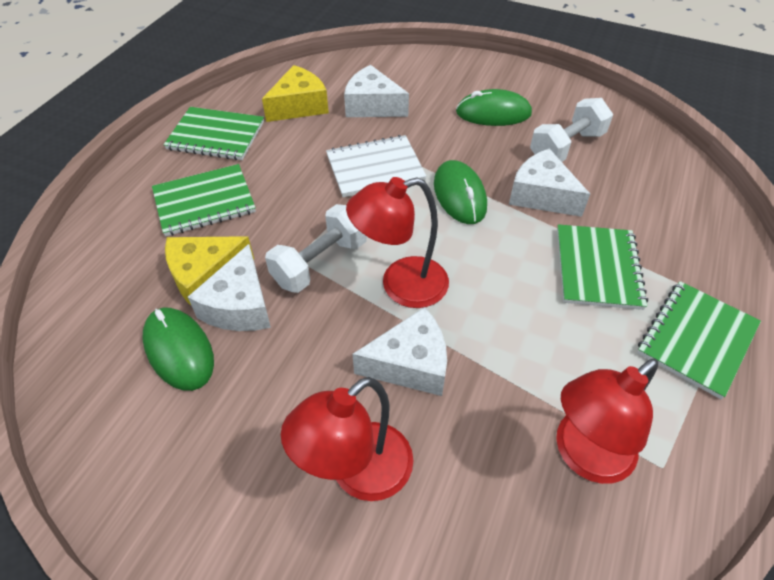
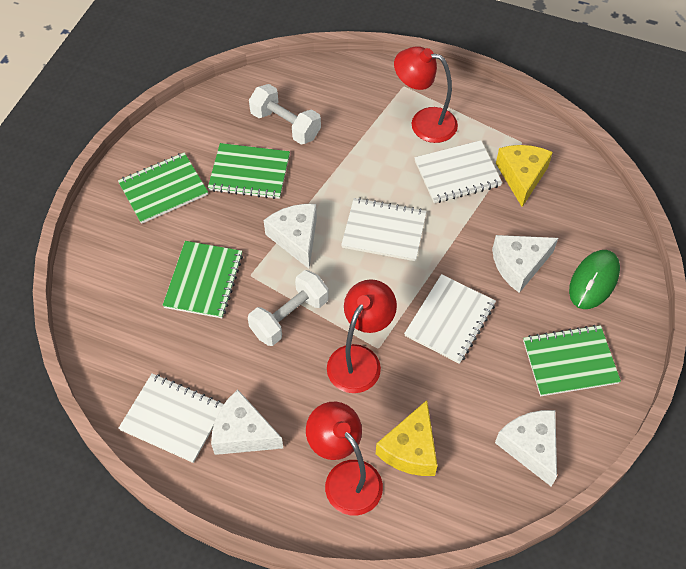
green mouse: [142,308,214,391] [434,160,487,224] [456,89,532,126] = 3 -> [569,250,620,309] = 1
white notebook: [326,135,427,197] = 1 -> [118,373,224,463] [341,198,427,261] [404,274,496,364] [414,140,502,203] = 4

